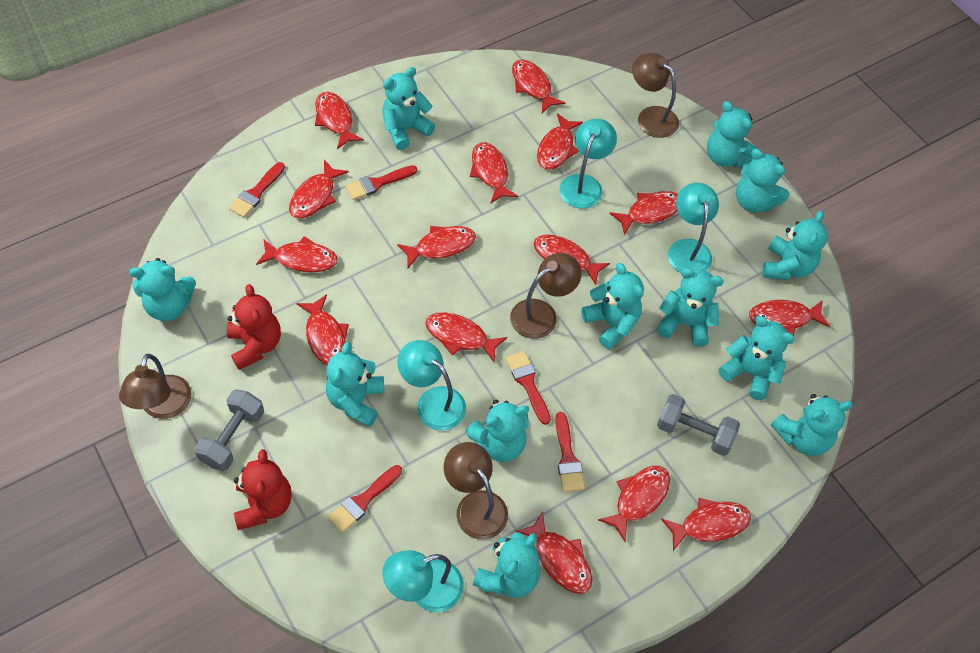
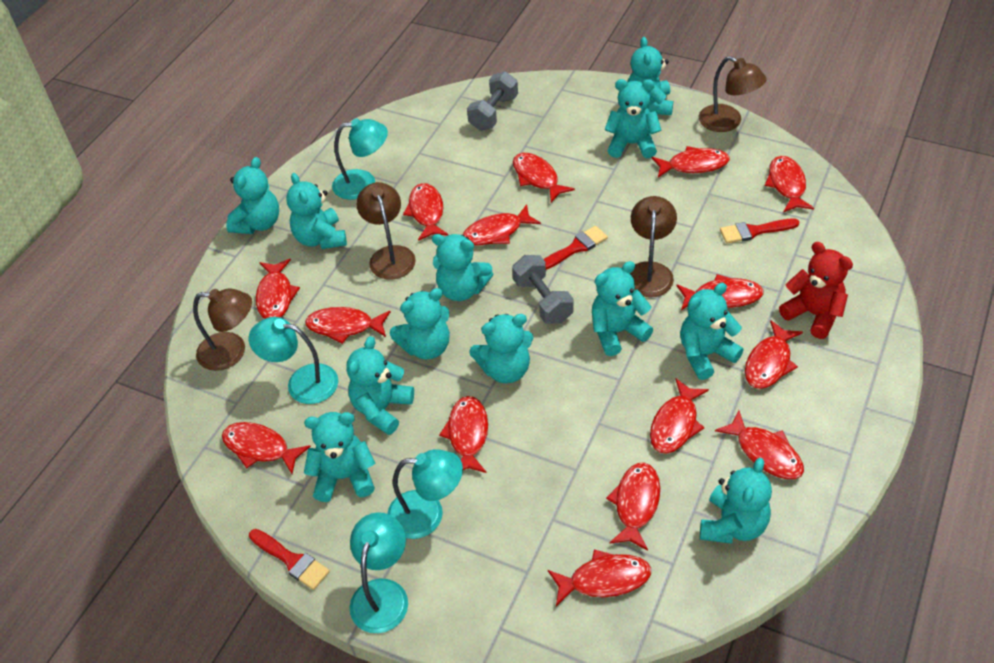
red brush: [229,162,285,217] [328,465,402,532] [345,165,417,200] [506,351,551,425] [555,412,585,492] = 5 -> [249,529,330,590] [543,226,608,270] [720,218,799,243] = 3
red teddy bear: [227,284,281,370] [234,449,292,530] = 2 -> [779,242,853,339] = 1

